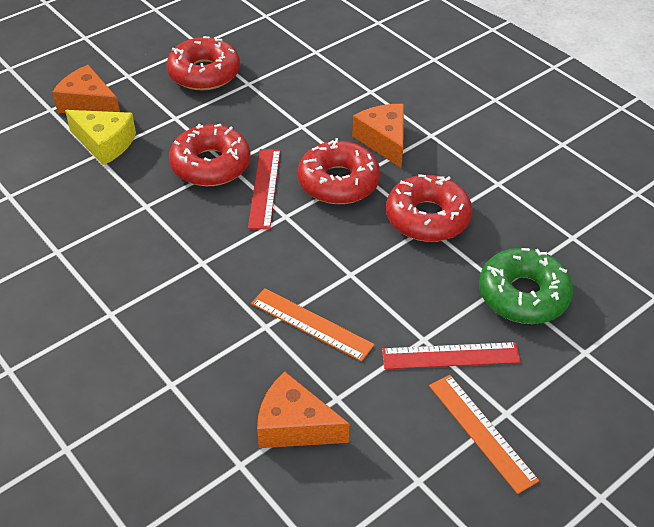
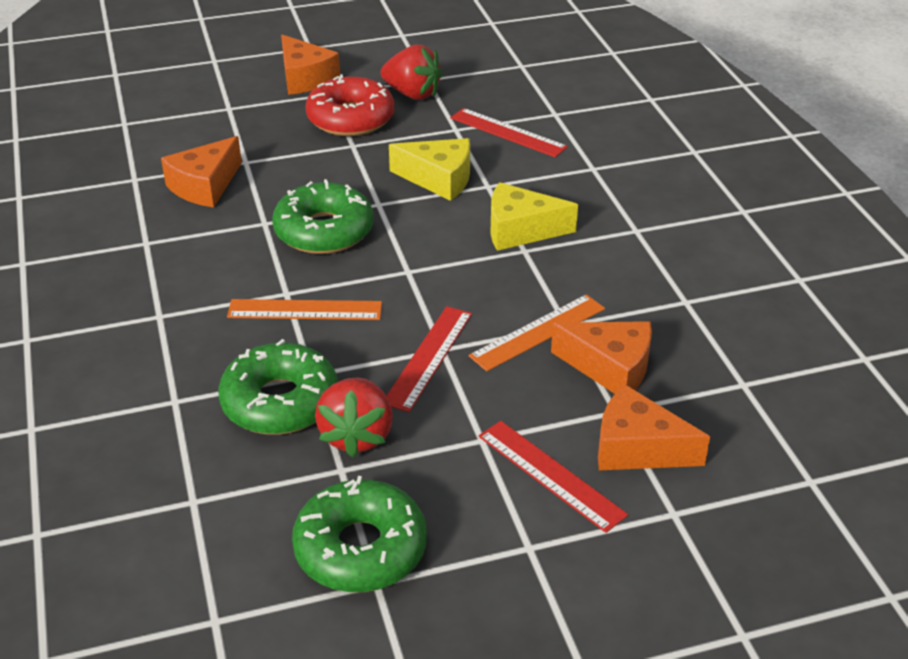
green donut: [479,248,573,324] = 1 -> [218,339,338,435] [272,179,373,254] [292,476,427,592] = 3
orange cheese: [52,65,120,113] [257,372,349,448] [352,104,404,168] = 3 -> [161,136,242,208] [281,35,340,95] [551,321,652,394] [598,385,710,470] = 4
red donut: [167,36,240,91] [169,124,251,186] [298,138,380,204] [386,174,472,242] = 4 -> [305,74,395,136] = 1
red ruler: [248,149,280,230] [382,342,521,369] = 2 -> [386,306,472,412] [450,108,568,158] [479,421,628,533] = 3
red strawberry: none = 0 -> [315,377,393,458] [381,44,443,100] = 2
yellow cheese: [65,110,136,165] = 1 -> [389,138,470,201] [490,182,578,251] = 2

